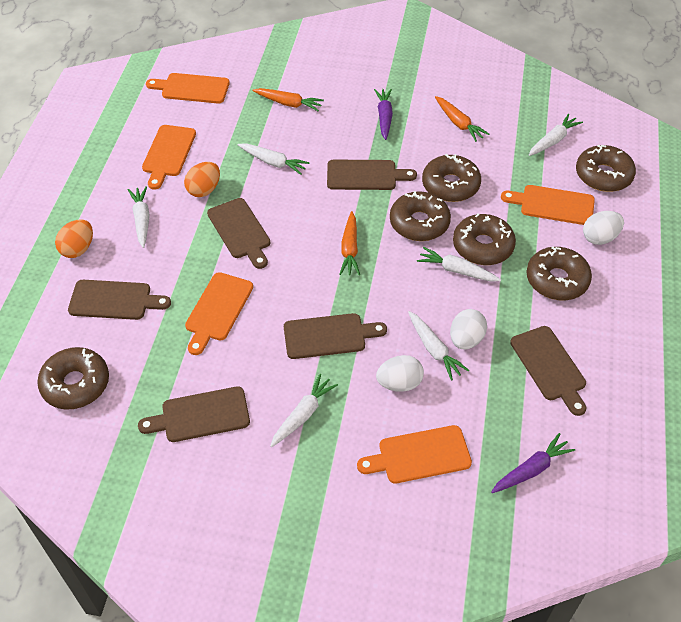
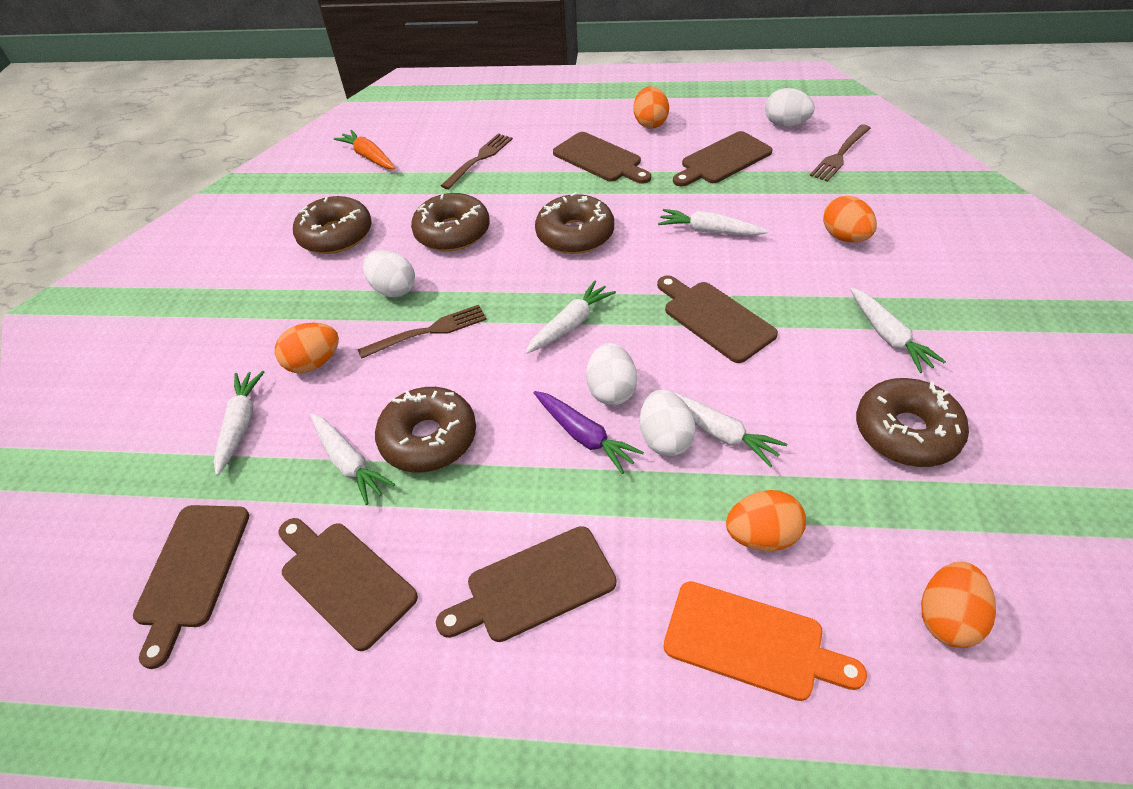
brown donut: [37,347,109,410] [390,191,451,241] [422,154,481,202] [453,213,516,265] [527,247,592,300] [576,145,636,192] = 6 -> [293,196,372,254] [375,387,476,472] [411,193,490,251] [535,192,614,254] [856,378,969,467] = 5
brown fork: none = 0 -> [358,305,487,359] [441,133,513,189] [810,124,871,182] = 3
orange carrot: [252,88,324,111] [339,211,360,275] [435,96,489,142] = 3 -> [334,130,395,169] = 1
orange cutting board: [142,125,196,189] [146,73,230,103] [185,272,253,355] [357,425,472,483] [501,185,595,225] = 5 -> [664,581,867,701] = 1
orange egg: [55,219,93,258] [184,162,220,197] = 2 -> [275,322,339,373] [633,86,669,129] [726,490,806,551] [823,196,877,243] [921,562,996,648] = 5
purple carrot: [374,89,393,140] [491,433,575,493] = 2 -> [534,391,644,474] = 1
white egg: [376,355,424,392] [450,309,487,349] [583,211,624,245] = 3 -> [363,250,415,297] [586,343,637,405] [640,390,695,456] [765,88,815,127] = 4

